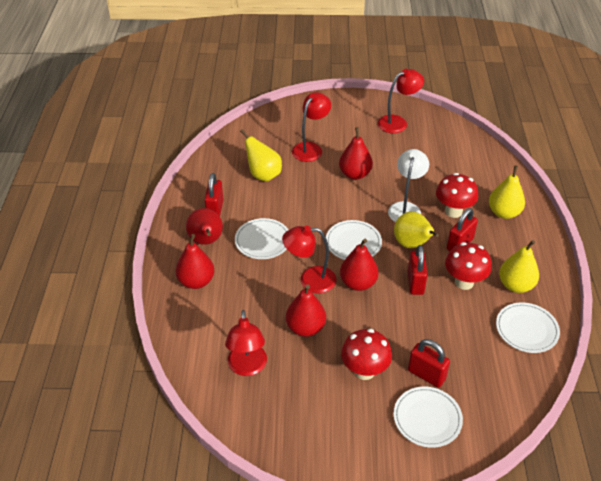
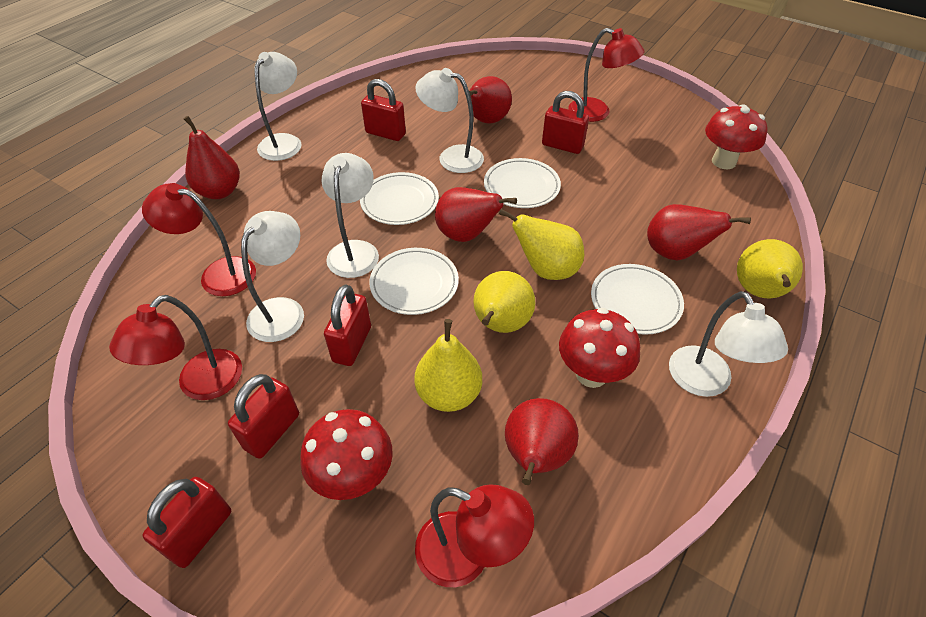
red padlock: [204,173,224,216] [408,245,427,295] [408,339,450,388] [447,208,478,251] = 4 -> [142,477,231,568] [228,374,299,459] [324,284,371,366] [361,79,406,141] [542,91,589,154] = 5
white lamp: [388,149,429,222] = 1 -> [241,211,304,342] [254,52,302,161] [322,153,379,278] [415,68,484,173] [669,291,788,397] = 5

